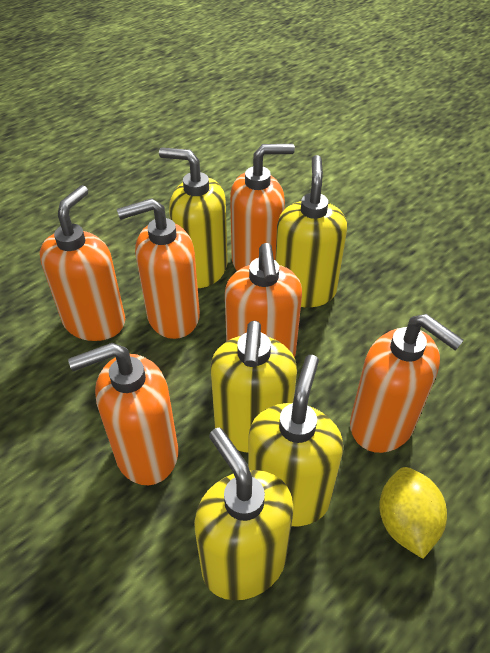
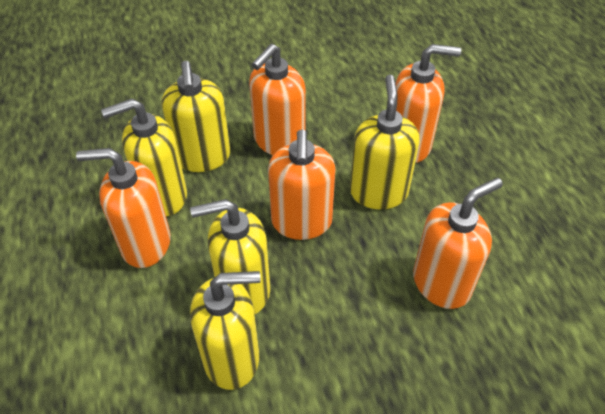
orange soap dispenser: [40,185,125,341] [68,343,178,485] [117,198,200,339] [225,243,302,358] [230,144,295,271] [350,314,464,453] = 6 -> [76,148,171,268] [249,44,306,155] [268,130,336,240] [396,44,461,163] [413,178,503,309] = 5
yellow lemon: [379,467,447,559] = 1 -> none = 0

